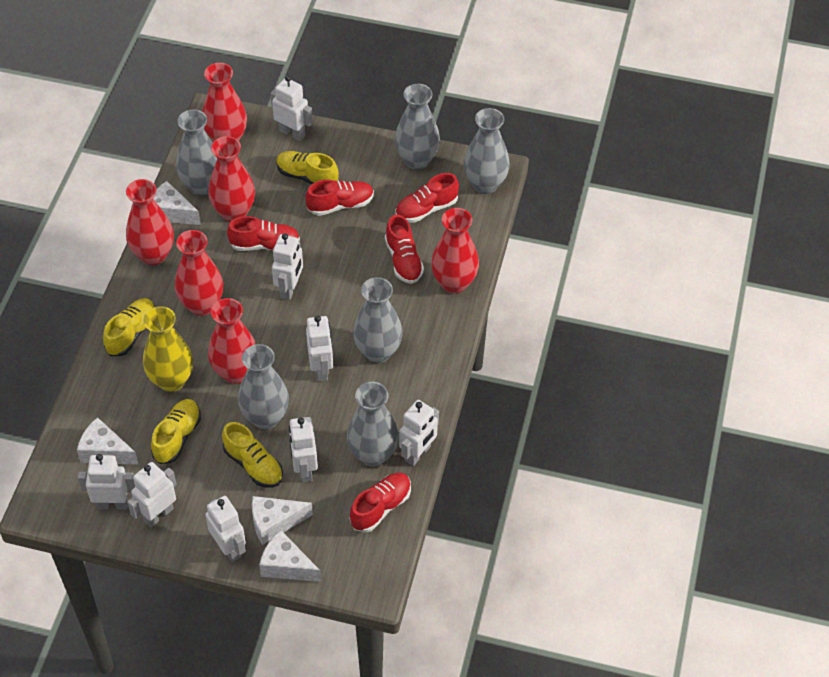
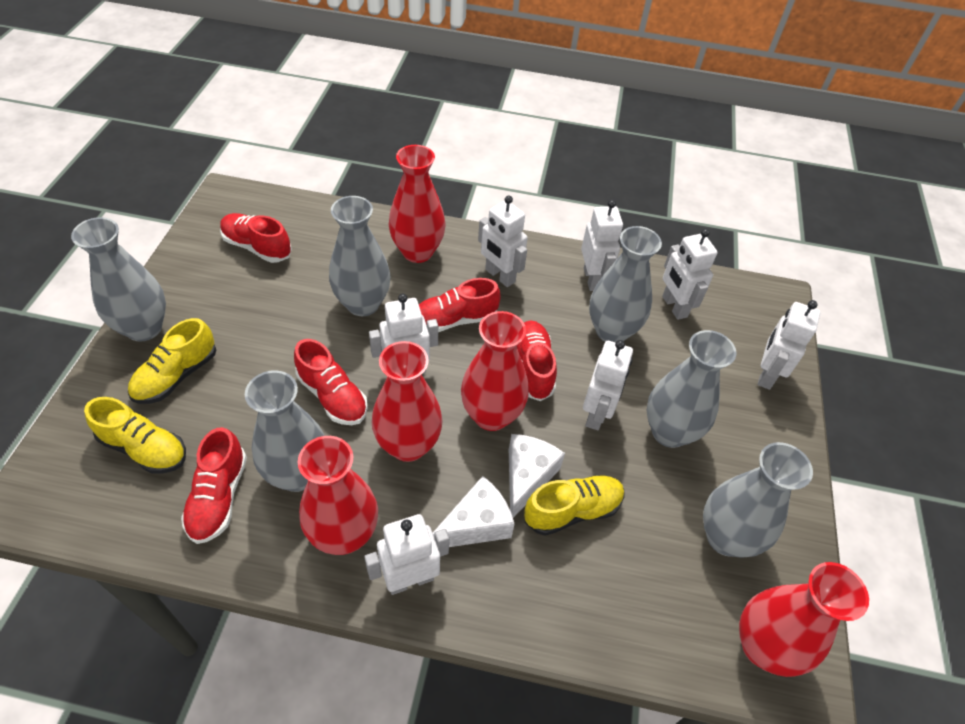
red vase: [126,179,174,265] [175,230,223,316] [202,63,247,141] [208,136,255,222] [208,298,256,384] [431,208,479,294] = 6 -> [298,436,378,555] [372,341,443,462] [389,145,446,263] [461,311,529,431] [739,562,869,677] = 5
white cheese: [77,417,139,465] [153,181,201,225] [252,496,313,545] [259,530,321,582] = 4 -> [433,476,514,547] [509,434,565,518] = 2
white robot: [78,454,135,510] [127,462,176,528] [205,496,246,562] [270,76,313,141] [272,233,303,300] [289,417,318,482] [306,315,333,381] [399,400,439,466] = 8 -> [364,514,449,595] [369,294,438,373] [478,196,528,287] [581,200,623,291] [583,340,633,430] [662,229,717,320] [757,300,821,390] = 7
yellow shoe: [103,298,155,356] [151,399,201,464] [222,422,283,488] [276,151,339,184] = 4 -> [84,397,186,474] [128,318,216,404] [524,475,625,536] = 3
yellow vase: [143,306,193,392] = 1 -> none = 0

